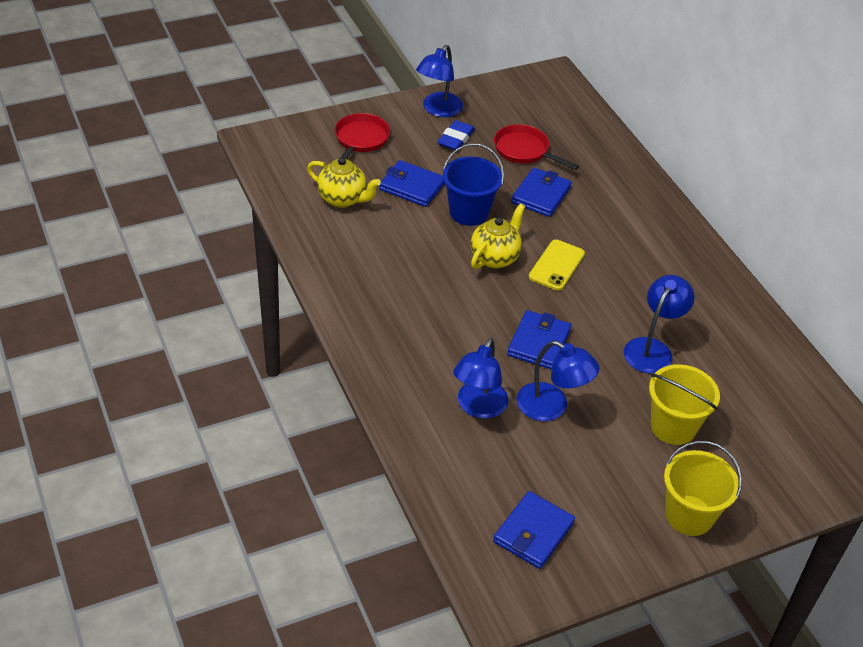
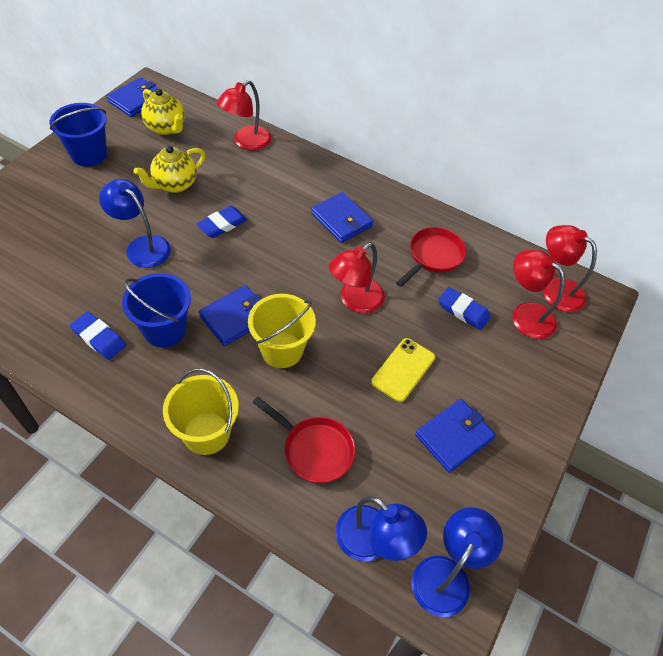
blue bucket: [443,143,504,226] = 1 -> [50,103,107,167] [122,273,191,348] = 2
blue eraser: [437,120,475,150] = 1 -> [70,311,126,360] [196,206,247,238] [438,287,491,330] = 3
blue lamp: [416,45,463,117] [453,338,508,419] [516,341,600,421] [624,275,695,374] = 4 -> [99,179,171,268] [336,496,427,562] [412,507,503,617] = 3
red lamp: none = 0 -> [217,80,272,151] [329,243,385,313] [512,250,565,339] [543,225,597,312] = 4

